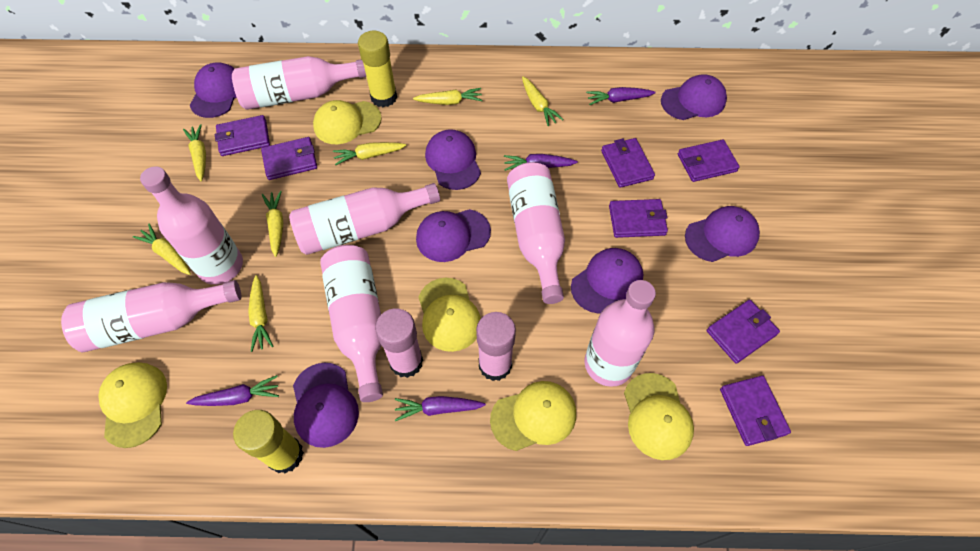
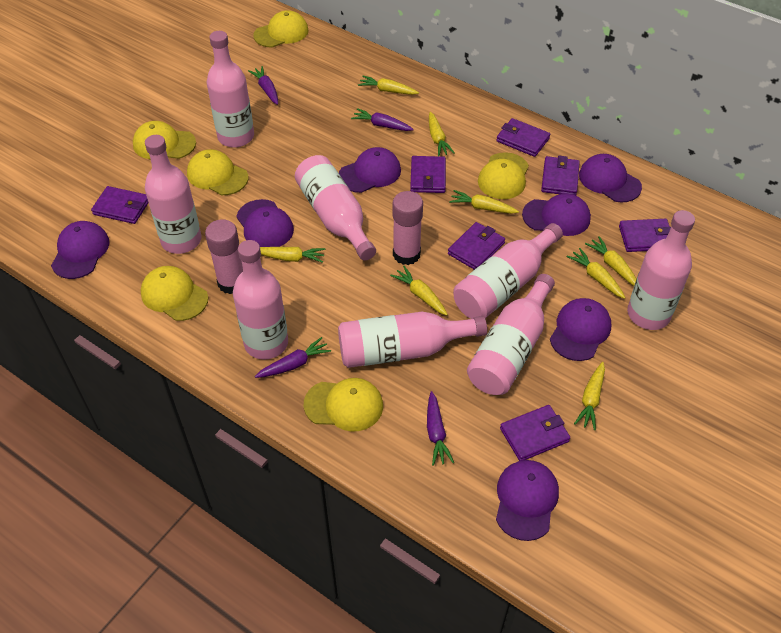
pink bottle: [61,280,241,352] [140,166,243,285] [232,56,366,110] [289,183,440,255] [320,245,383,402] [507,162,565,304] [584,280,656,387] = 7 -> [145,135,201,254] [207,31,254,148] [233,240,288,360] [295,155,376,261] [338,312,487,368] [453,223,563,319] [467,274,555,395] [627,210,695,330] = 8
yellow cap: [98,362,167,448] [313,100,382,144] [418,278,481,352] [490,381,576,451] [624,373,694,460] = 5 -> [133,121,196,159] [141,266,208,321] [187,149,248,195] [253,10,309,48] [304,378,383,432] [478,152,529,199] = 6
yellow carrot: [133,224,191,275] [183,124,206,181] [248,275,273,352] [262,191,283,257] [333,142,406,165] [413,88,483,105] [522,76,564,126] = 7 -> [260,247,325,263] [358,76,419,95] [390,266,448,316] [429,112,455,156] [449,190,519,214] [567,248,626,299] [574,362,605,430] [585,236,636,286] = 8
yellow glue stick: [233,410,304,474] [358,31,397,107] = 2 -> none = 0

